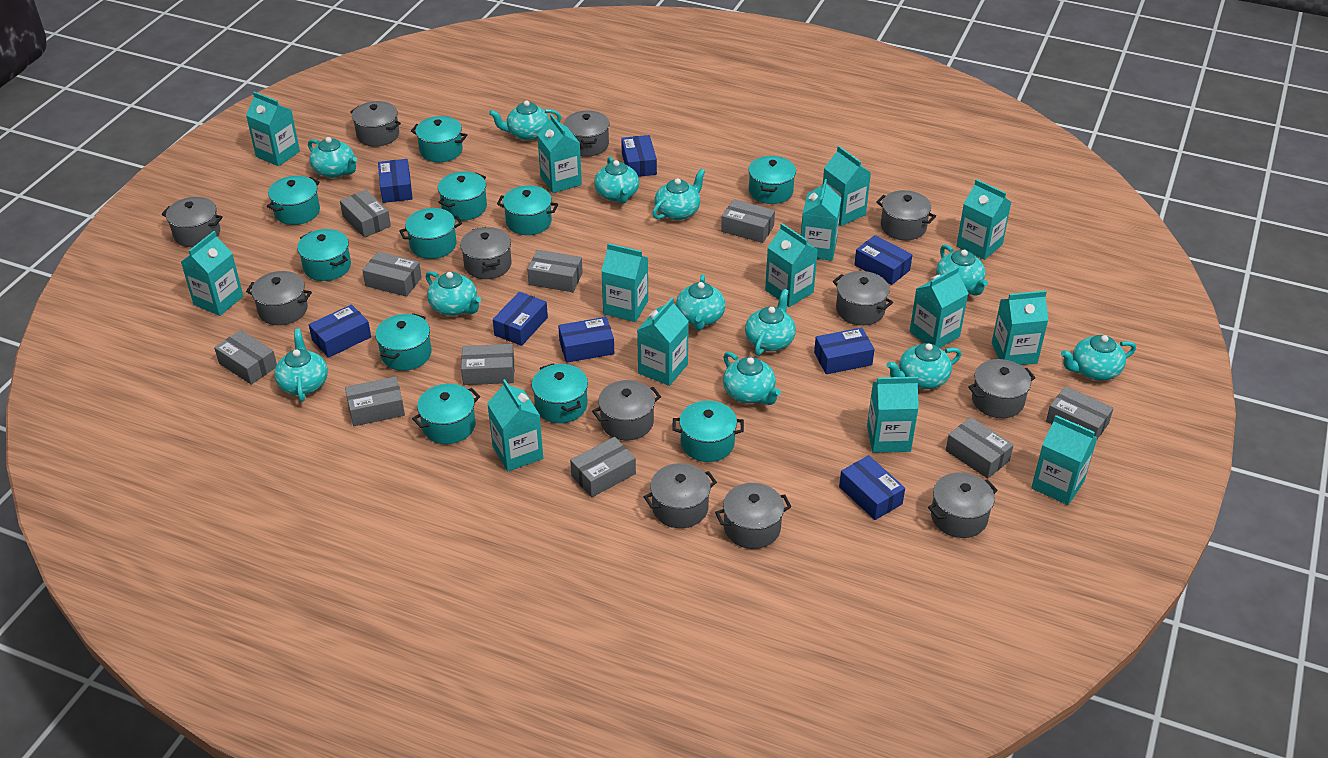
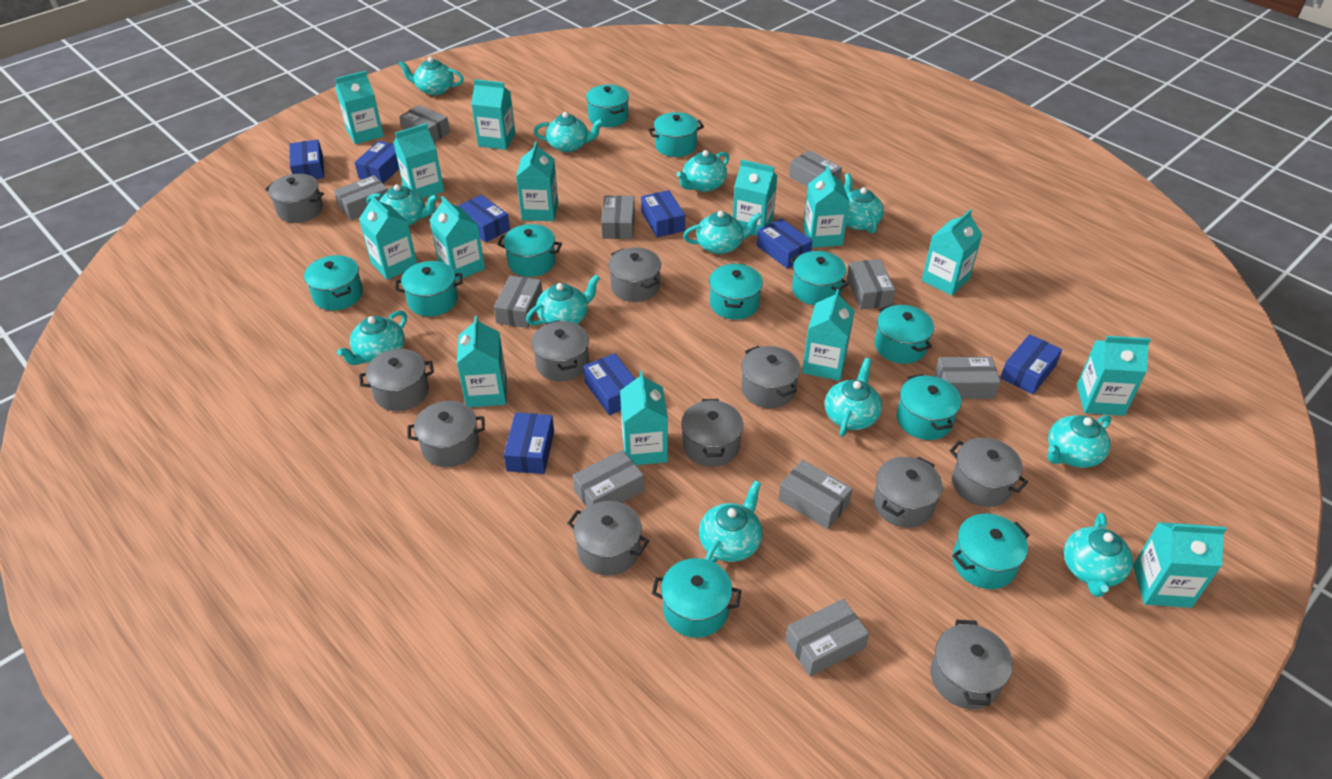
grey pot: [162,197,223,247] [246,271,312,325] [350,101,401,147] [460,227,512,279] [564,111,610,157] [592,380,661,440] [644,463,717,528] [715,483,792,549] [833,271,893,325] [876,190,936,240] [928,472,998,538] [968,359,1035,418] = 12 -> [265,174,324,223] [359,349,434,411] [407,401,485,467] [532,320,589,381] [567,501,649,575] [608,247,661,302] [681,399,743,467] [741,346,800,408] [873,457,943,528] [930,620,1013,709] [949,438,1028,507] = 11

